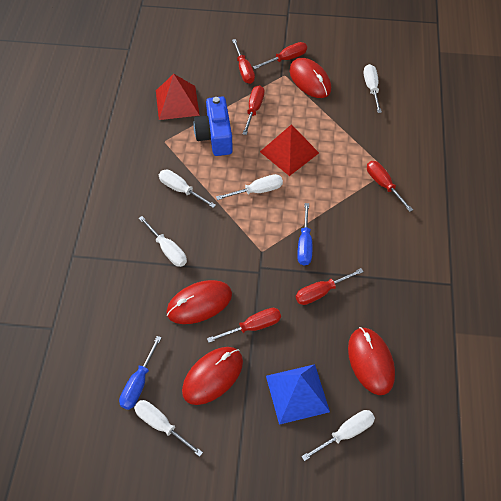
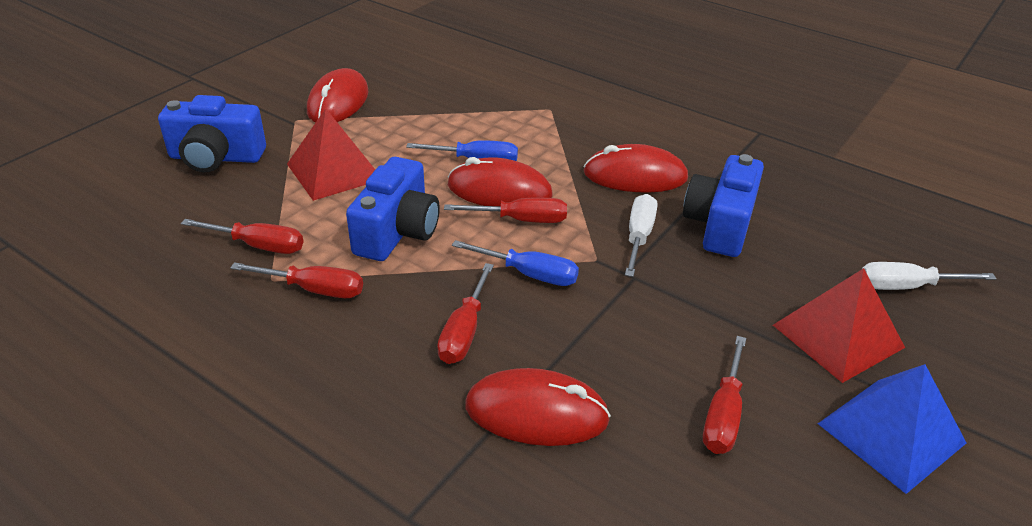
blue camera: [193,97,233,156] = 1 -> [158,95,266,172] [346,157,440,261] [683,154,764,257] = 3
red screwdriver: [207,308,281,343] [232,39,255,84] [243,85,265,135] [253,42,307,69] [296,268,364,305] [367,161,413,212] = 6 -> [181,219,304,254] [230,262,363,298] [437,263,494,364] [444,198,567,223] [703,336,746,454] = 5
white screwdriver: [134,400,203,457] [139,216,187,267] [159,169,216,208] [216,174,283,200] [301,410,375,461] [364,64,382,113] = 6 -> [625,194,657,277] [861,262,997,290] = 2

